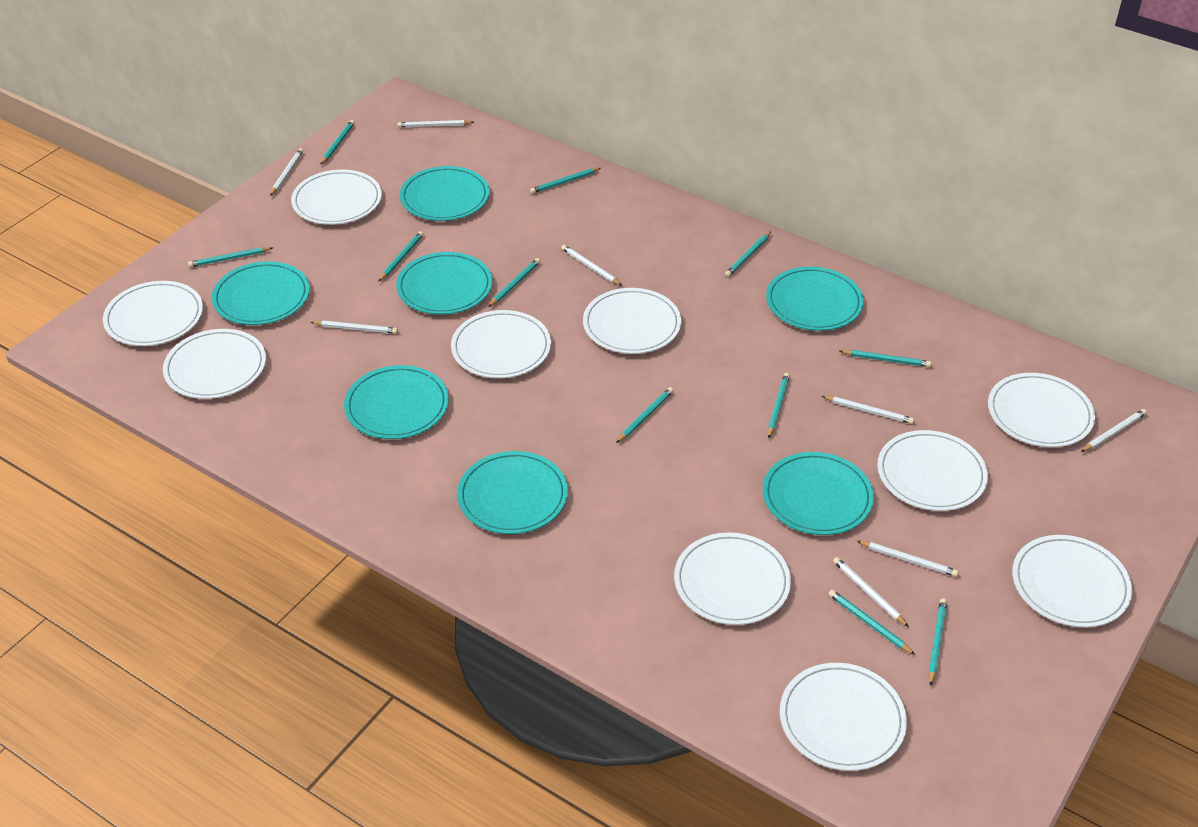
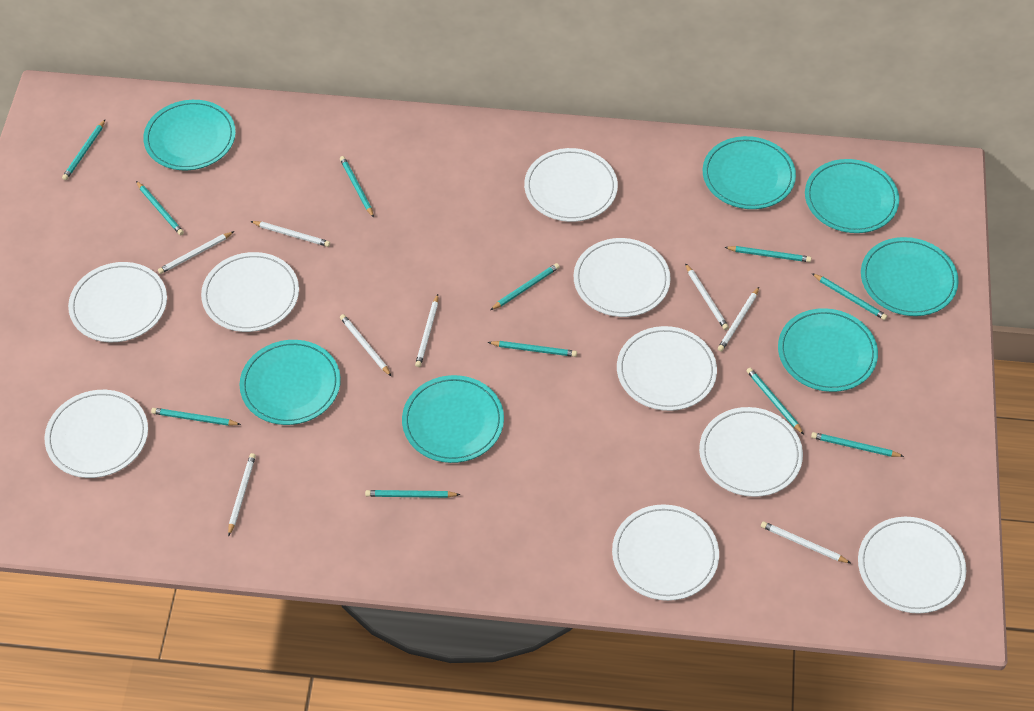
white plate: [103,281,203,346] [163,329,266,399] [291,170,382,225] [451,310,551,378] [583,288,681,354] [674,532,791,625] [780,663,907,771] [877,430,988,511] [988,373,1095,447] [1012,535,1132,627] = 10 -> [45,390,148,478] [68,262,167,342] [201,252,299,332] [524,148,618,222] [574,238,671,317] [612,504,719,601] [617,326,717,411] [699,407,803,497] [858,517,966,614] = 9

